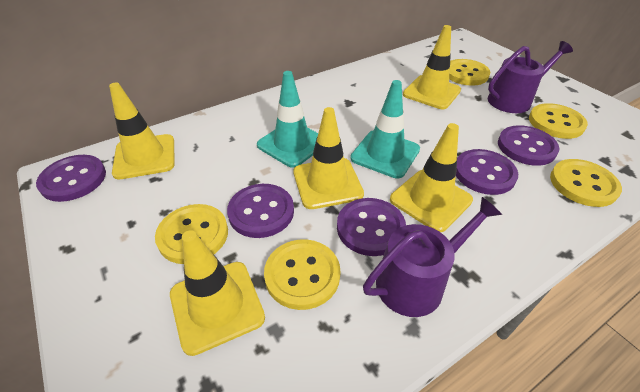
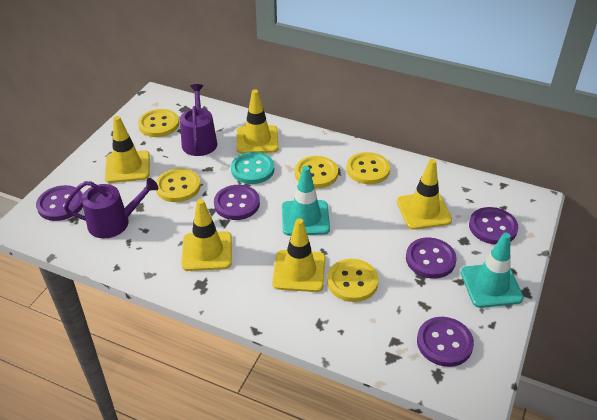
turquoise button: none = 0 -> [231,152,274,184] = 1

